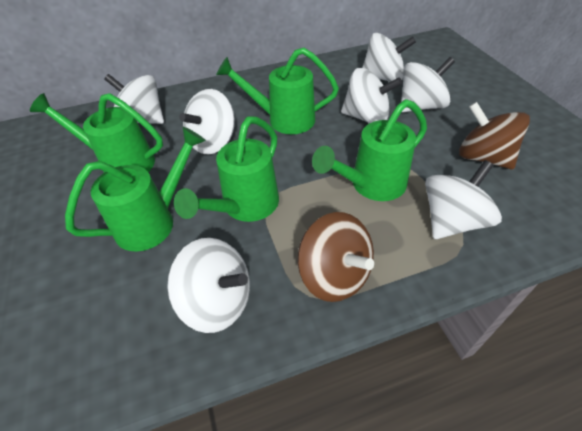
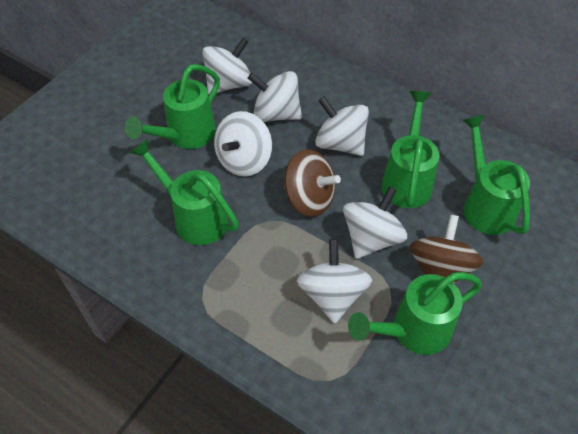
white spinning top: [104,74,164,124] [167,238,250,333] [179,89,235,154] [341,68,402,124] [362,33,416,82] [401,57,455,113] [425,160,502,239] = 7 -> [202,37,252,95] [214,111,272,176] [248,71,302,122] [296,239,372,324] [315,96,369,156] [343,186,407,259] = 6

